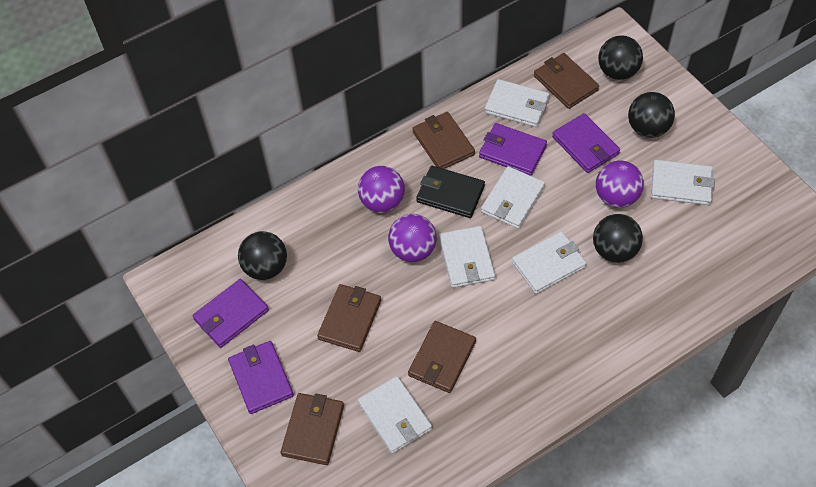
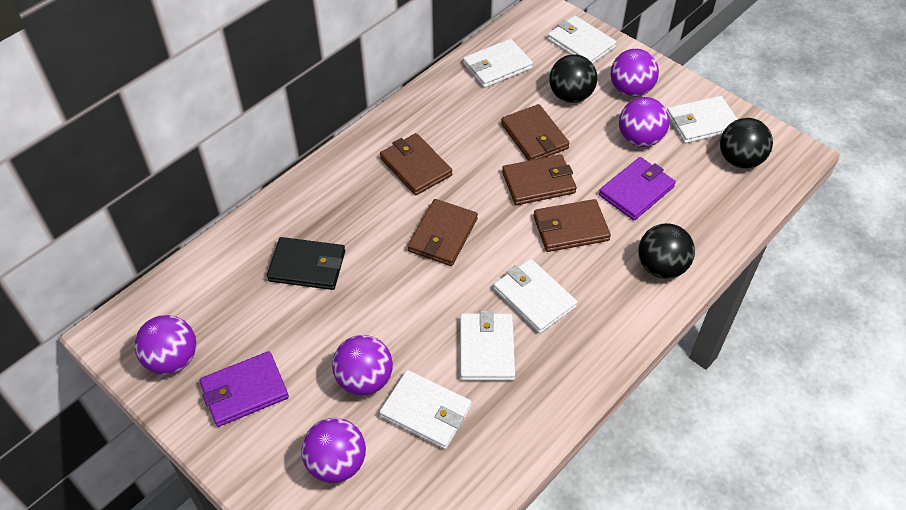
black ball: [238,231,287,280] [593,214,643,263] [598,35,643,80] [628,92,675,138] = 4 -> [549,54,597,103] [638,223,695,279] [720,118,773,168] = 3
purple ball: [358,166,405,213] [388,214,437,262] [596,161,644,208] = 3 -> [134,315,197,375] [301,418,366,483] [332,335,393,395] [611,49,659,97] [619,97,669,147] = 5
purple wallet: [192,279,269,348] [228,341,294,414] [479,123,547,176] [552,113,620,173] = 4 -> [200,351,289,427] [599,157,676,220] = 2

